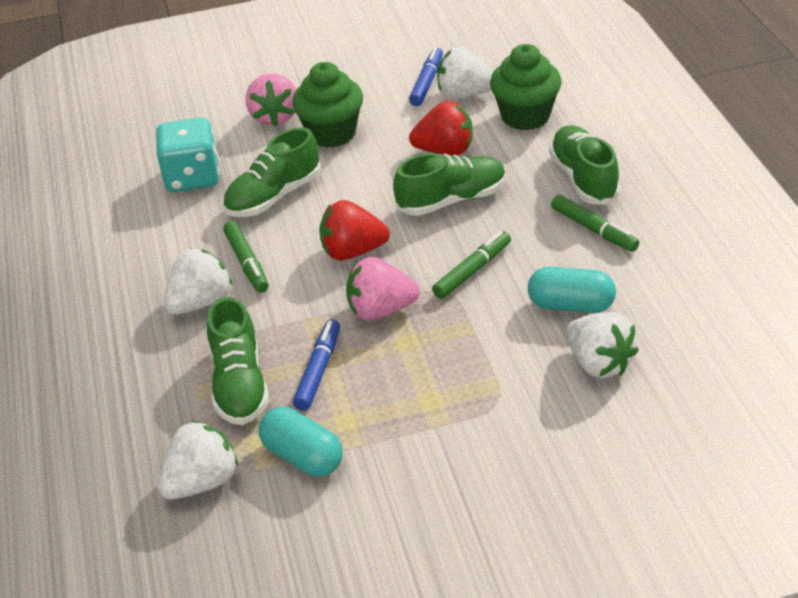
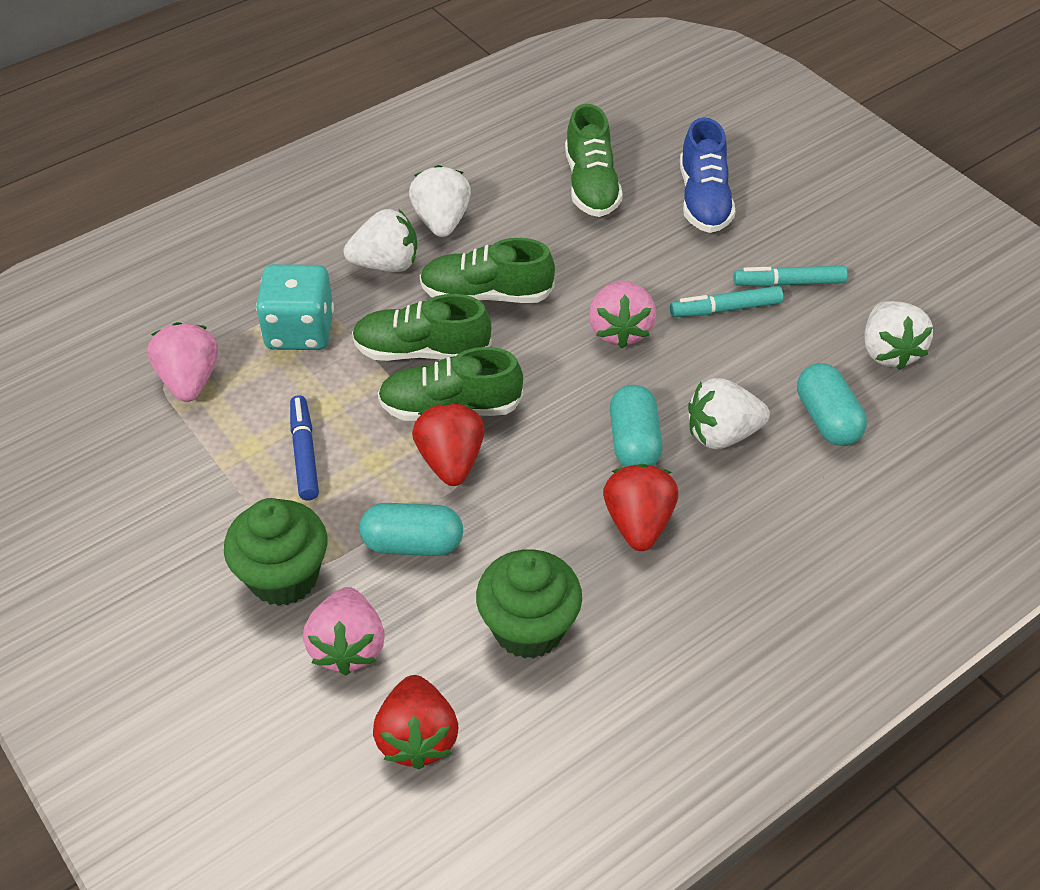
blue marker: [293,319,340,411] [409,47,443,106] = 2 -> [290,395,319,501] = 1
blue shoe: none = 0 -> [680,117,735,233] = 1
green marker: [223,221,269,293] [432,231,511,299] [551,195,639,252] = 3 -> none = 0
pink strawberry: [246,74,296,127] [346,257,420,320] = 2 -> [148,322,218,402] [303,587,385,675] [589,280,656,348] = 3
red strawberry: [319,200,390,261] [409,101,473,155] = 2 -> [373,675,458,769] [412,402,485,486] [603,464,678,551] = 3
turquoise capsule: [259,407,343,476] [528,267,616,313] = 2 -> [360,503,463,556] [610,385,663,467] [797,363,867,446] = 3
turquoise marker: none = 0 -> [670,286,783,317] [733,265,848,287] = 2

